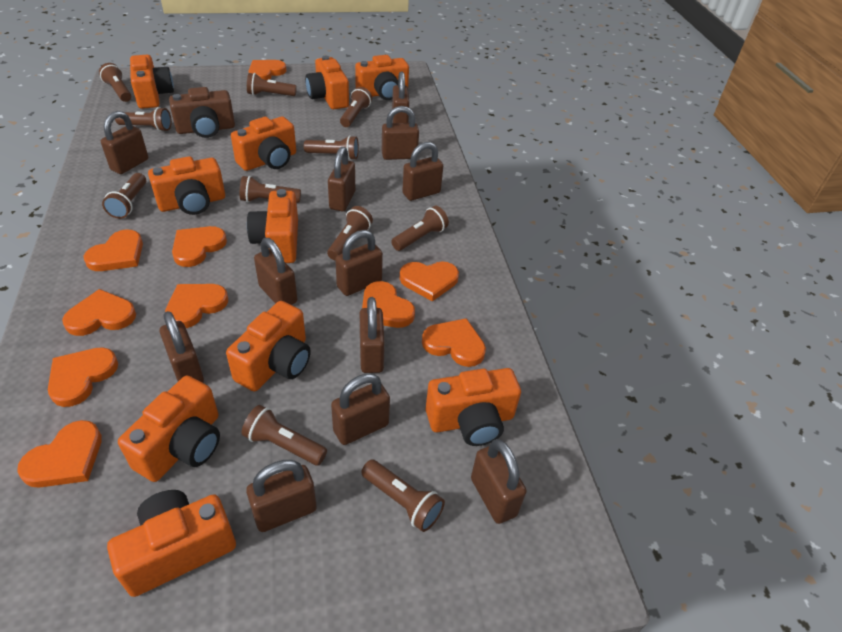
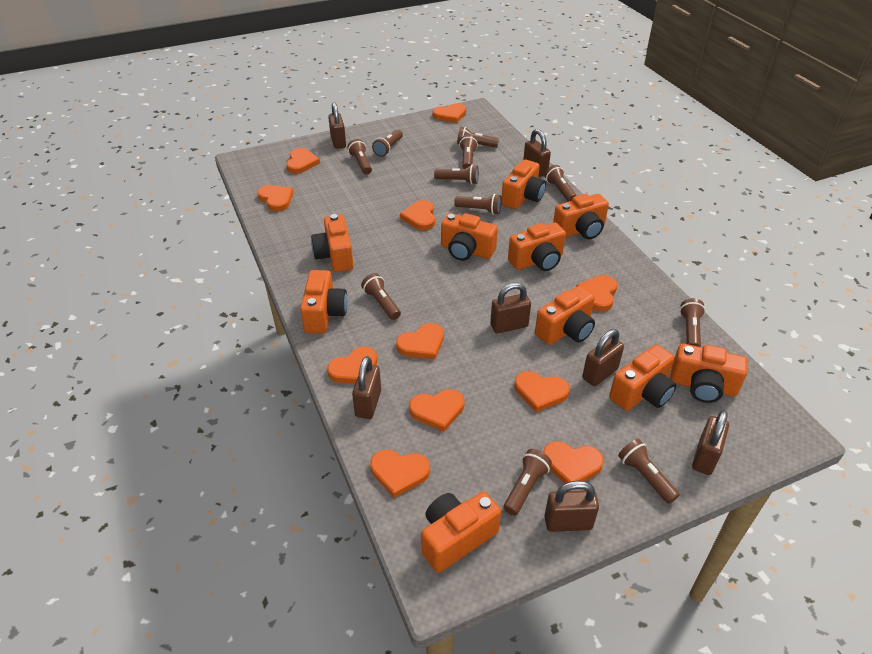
brown camera: [169,87,235,138] = 1 -> none = 0
brown padlock: [101,111,148,174] [160,311,204,383] [246,460,317,532] [254,238,297,305] [328,147,355,211] [331,373,390,445] [335,230,383,296] [360,297,385,373] [382,106,419,160] [392,72,410,123] [402,142,443,201] [471,439,527,524] = 12 -> [328,102,346,149] [352,356,381,419] [490,283,531,333] [523,129,551,177] [545,481,599,532] [582,329,624,386] [692,410,729,475] = 7
orange heart: [17,420,102,488] [48,347,118,407] [62,289,136,336] [84,229,143,271] [165,284,228,328] [172,226,227,267] [248,60,287,80] [362,281,415,328] [399,261,459,301] [422,318,486,367] = 10 -> [257,185,294,211] [286,148,320,174] [327,347,377,384] [370,450,430,498] [396,323,444,359] [400,200,435,230] [409,389,464,432] [433,103,466,123] [514,371,569,412] [543,441,604,484] [576,275,618,311] = 11

